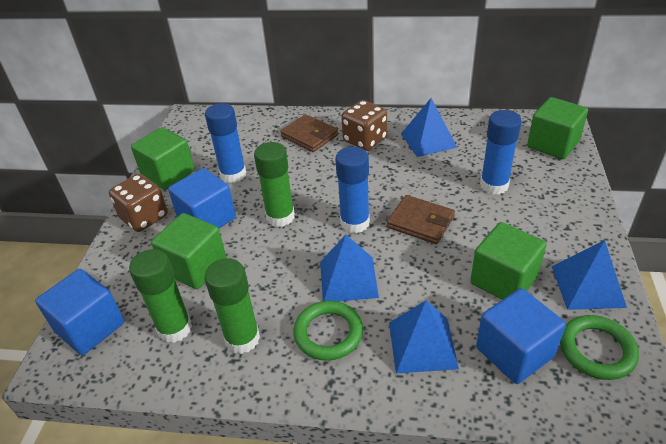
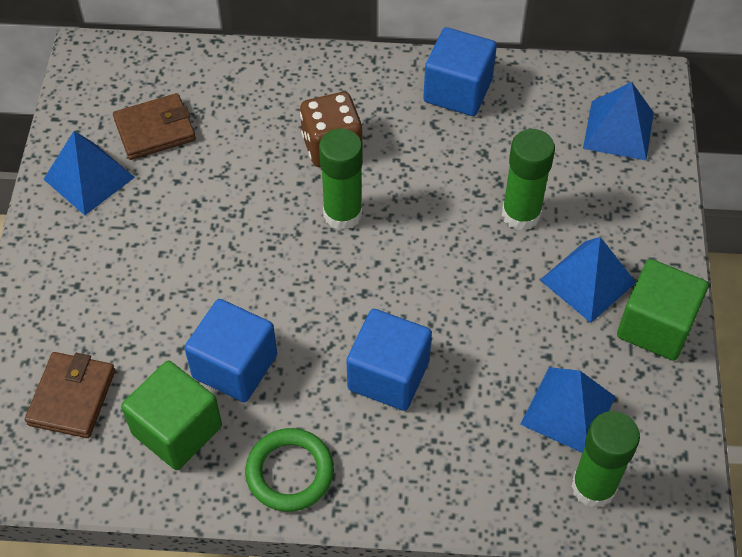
blue glue stick: [205,103,247,183] [335,147,370,233] [480,110,522,195] = 3 -> none = 0
brown dice: [109,174,168,232] [341,100,387,151] = 2 -> [300,92,363,167] = 1
green cube: [131,127,195,190] [151,213,227,289] [470,222,547,300] [527,97,588,159] = 4 -> [121,361,222,470] [617,259,709,361] = 2
green ring: [293,301,363,361] [560,315,639,380] = 2 -> [245,428,334,512] = 1

